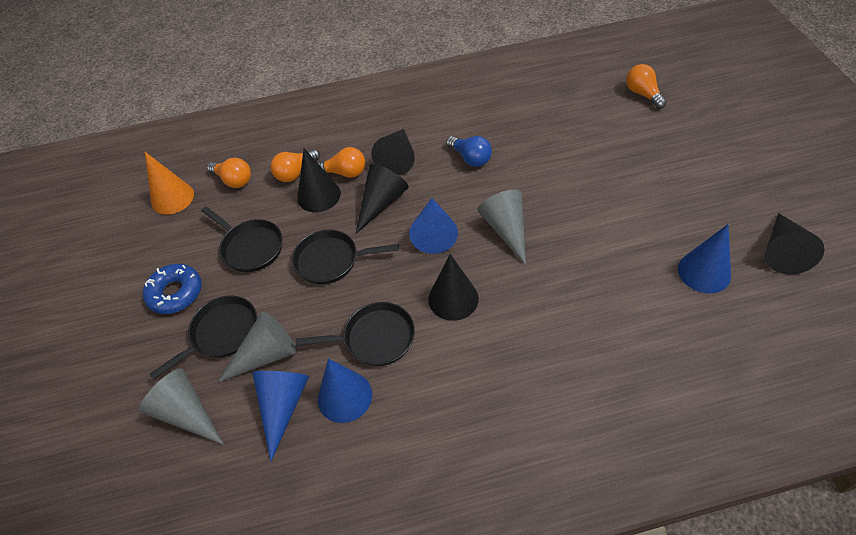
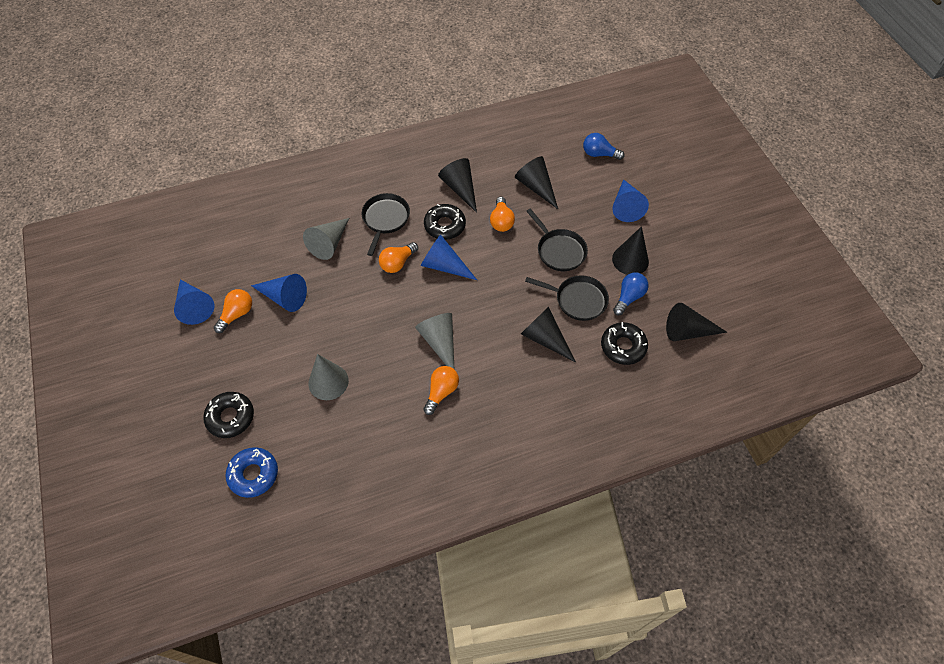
black donut: none = 0 -> [203,392,254,438] [424,204,466,240] [601,322,648,365] = 3
black pan: [149,296,257,380] [201,207,283,272] [292,230,399,284] [296,302,415,366] = 4 -> [362,193,410,256] [525,275,609,321] [526,209,588,271] = 3
blue light bulb: [446,136,492,167] = 1 -> [583,133,625,160] [613,272,649,315] = 2
orange cone: [145,152,194,215] = 1 -> none = 0

